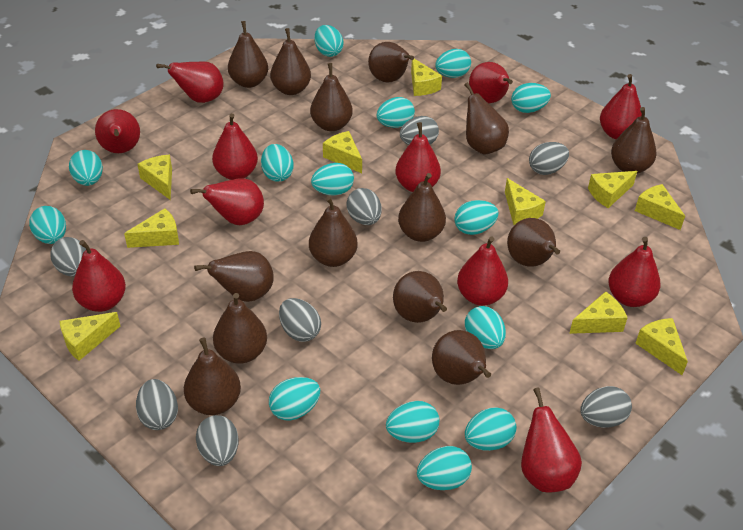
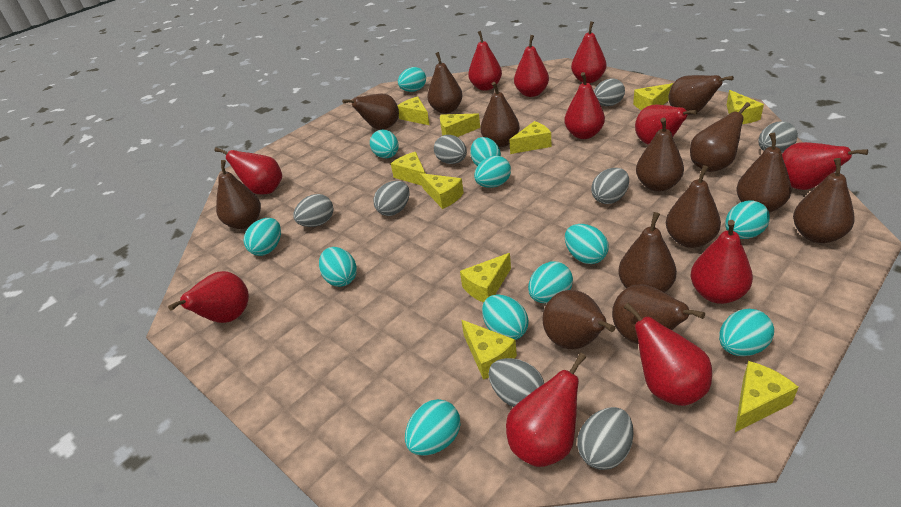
brown pear: [184,338,241,415] [194,251,274,302] [213,293,267,364] [228,21,268,88] [270,28,311,95] [309,196,358,267] [310,63,353,131] [368,42,414,83] [393,271,447,323] [398,173,446,242] [432,330,491,385] [464,82,509,155] [507,218,560,267] [611,107,657,174] = 14 -> [216,160,261,229] [342,94,399,130] [428,52,463,114] [481,82,520,147] [542,290,615,349] [612,284,705,344] [618,212,677,293] [636,118,684,192] [666,165,721,248] [669,75,734,115] [690,102,750,172] [736,133,792,213] [793,158,855,243] = 13
turquoise egg: [29,206,66,244] [69,150,103,186] [261,144,293,182] [269,377,320,421] [311,163,354,195] [315,25,344,57] [377,97,415,128] [386,401,440,443] [417,446,472,490] [435,49,471,78] [454,200,499,235] [465,306,506,349] [465,407,517,451] [511,83,551,113] = 14 -> [244,218,281,256] [319,247,357,287] [370,130,399,158] [398,67,426,92] [405,399,460,456] [470,137,501,166] [474,156,511,188] [482,294,529,340] [528,261,573,303] [565,224,609,264] [719,309,774,356] [725,200,770,239] = 12

